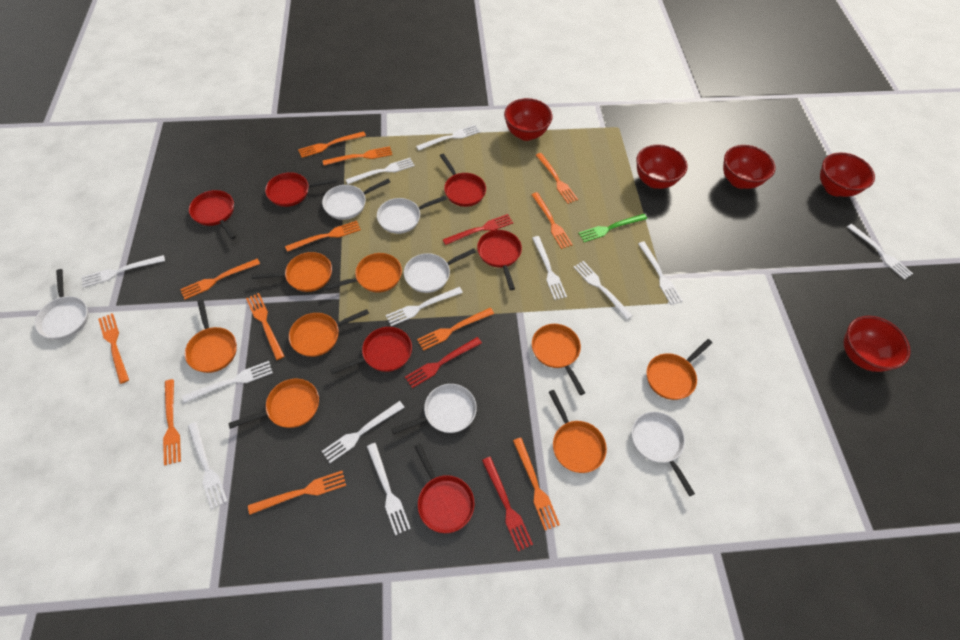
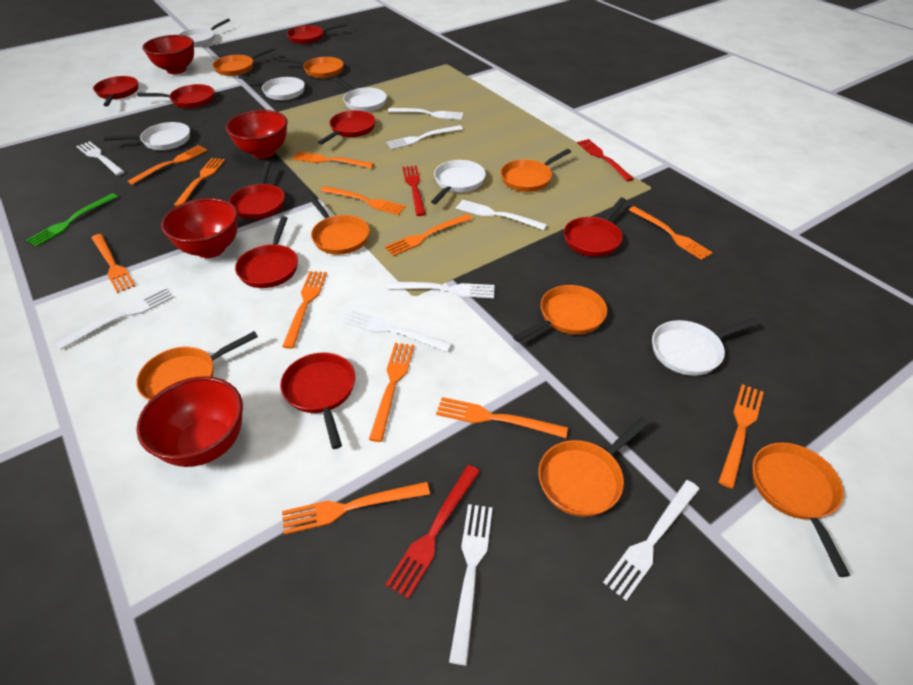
red bowl: [504,98,553,141] [636,145,687,189] [723,145,775,189] [820,152,875,197] [844,316,911,372] = 5 -> [136,376,243,467] [143,35,194,74] [161,198,238,258] [226,110,288,159] = 4
red pan: [189,190,236,239] [265,172,337,207] [330,327,412,374] [414,444,475,533] [440,154,486,207] [477,230,522,290] = 6 -> [93,76,138,106] [137,84,214,109] [229,161,285,220] [235,216,298,288] [280,352,355,449] [287,23,347,44] [318,110,376,145] [564,198,626,257] = 8
white fork: [82,255,165,288] [182,361,273,403] [188,422,228,509] [322,401,405,463] [345,158,415,184] [367,443,411,535] [386,287,463,326] [416,125,480,151] [532,236,567,300] [574,261,633,320] [638,241,683,305] [847,224,913,280] = 12 -> [56,287,174,350] [76,141,125,175] [343,309,452,352] [386,125,463,149] [387,282,495,298] [388,108,463,120] [449,504,492,665] [456,200,547,230] [603,480,699,601] = 9

